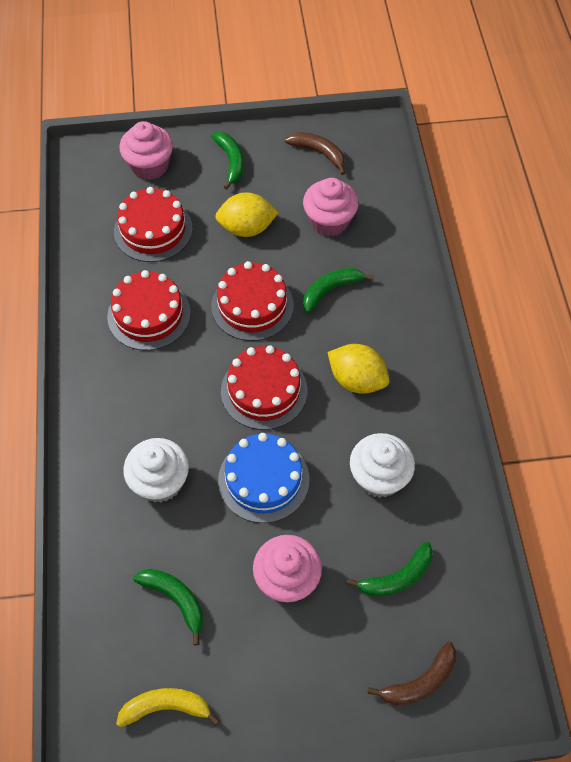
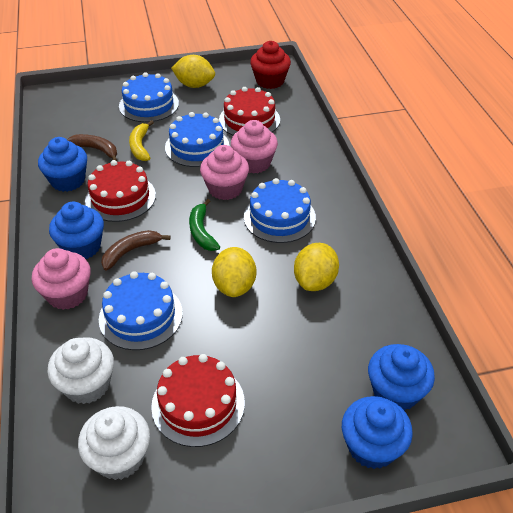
blue cake: [218,433,309,523] = 1 -> [99,271,183,350] [119,72,179,122] [165,112,229,167] [244,178,316,243] = 4
blue cupcake: none = 0 -> [38,137,87,192] [49,202,104,259] [342,396,413,469] [368,344,435,411] = 4
green banana: [133,569,203,645] [211,132,244,190] [303,268,374,313] [346,542,433,597] = 4 -> [189,199,220,251] = 1
red cake: [107,270,191,350] [114,187,193,262] [211,261,294,341] [221,345,307,430] = 4 -> [85,160,156,222] [151,354,245,447] [219,87,280,135] = 3
red cupcake: none = 0 -> [250,41,291,89] = 1
yellow lemon: [215,192,279,237] [328,344,389,394] = 2 -> [171,55,215,88] [212,247,256,297] [294,243,339,291] = 3

